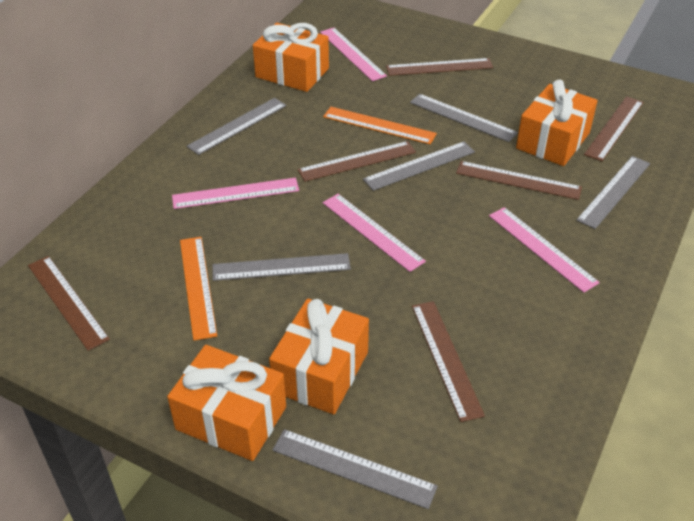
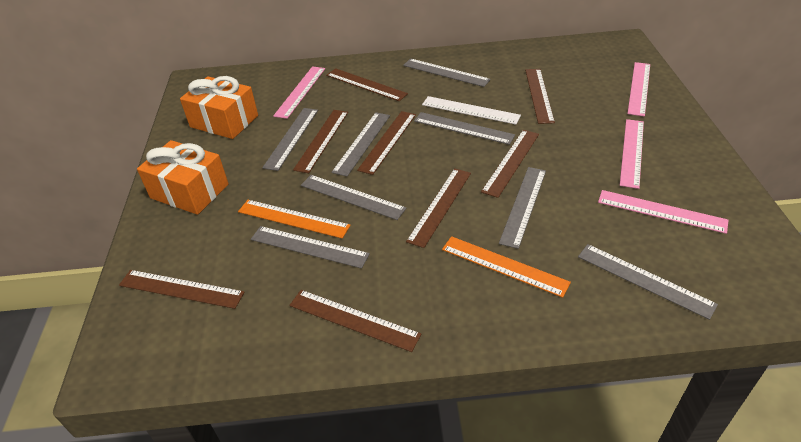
brown ruler: [28,256,110,351] [298,141,416,182] [386,58,493,76] [412,301,485,422] [456,161,582,200] [584,96,644,161] = 6 -> [119,270,245,309] [289,290,421,352] [293,110,348,173] [326,68,408,101] [357,111,416,175] [406,168,471,248] [481,130,539,198] [525,69,555,124] = 8
grey ruler: [187,98,287,155] [213,253,351,281] [273,429,438,509] [363,141,475,191] [410,94,518,142] [576,156,650,229] = 6 -> [251,226,370,269] [262,108,318,171] [301,175,406,220] [332,112,390,176] [403,58,491,87] [414,112,515,145] [499,167,546,249] [578,244,718,320] = 8
orange gift: [167,345,286,461] [253,23,329,92] [269,298,369,414] [516,80,598,166] = 4 -> [137,140,229,215] [180,76,258,139] = 2
white ruler: none = 0 -> [422,96,521,125] = 1

